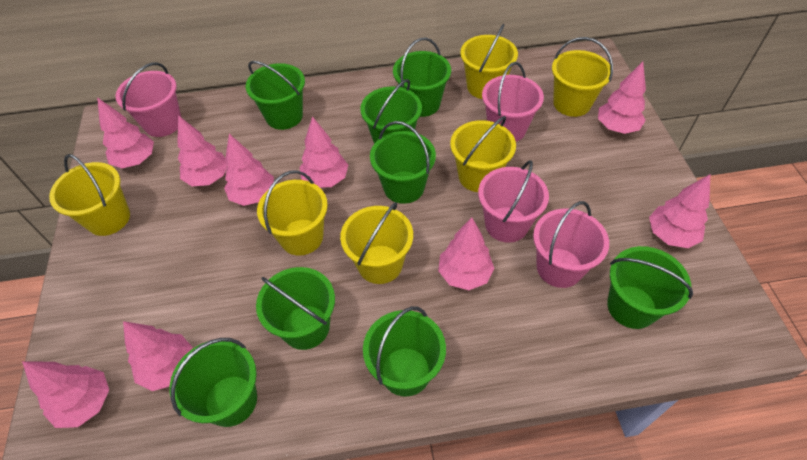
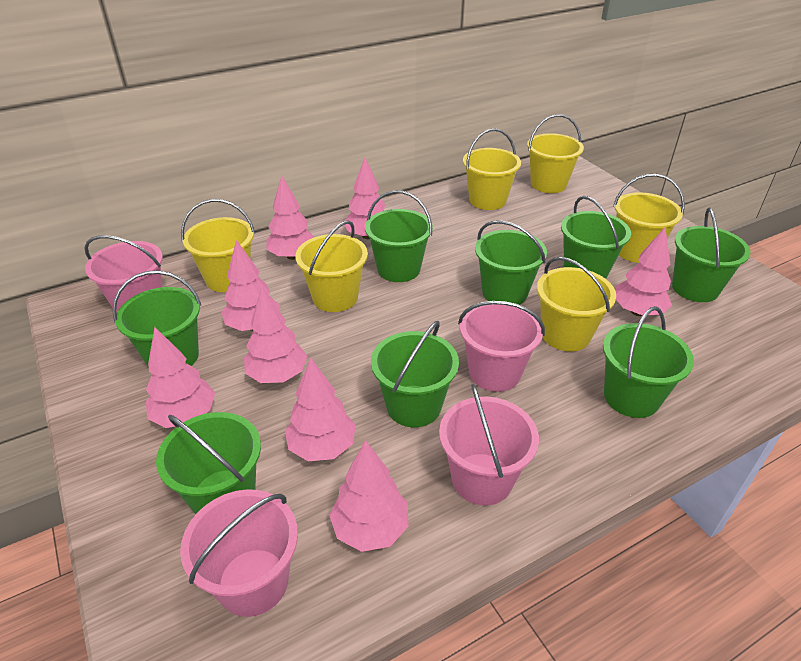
pink tree: [22,361,109,428] [97,97,154,168] [123,321,193,391] [178,115,227,186] [224,134,274,206] [300,116,348,188] [438,217,494,290] [598,62,646,134] [649,174,710,248] = 9 -> [146,327,215,428] [221,240,280,331] [244,287,307,383] [266,175,314,260] [285,358,356,461] [329,440,408,552] [344,158,386,239] [615,227,672,316] = 8

